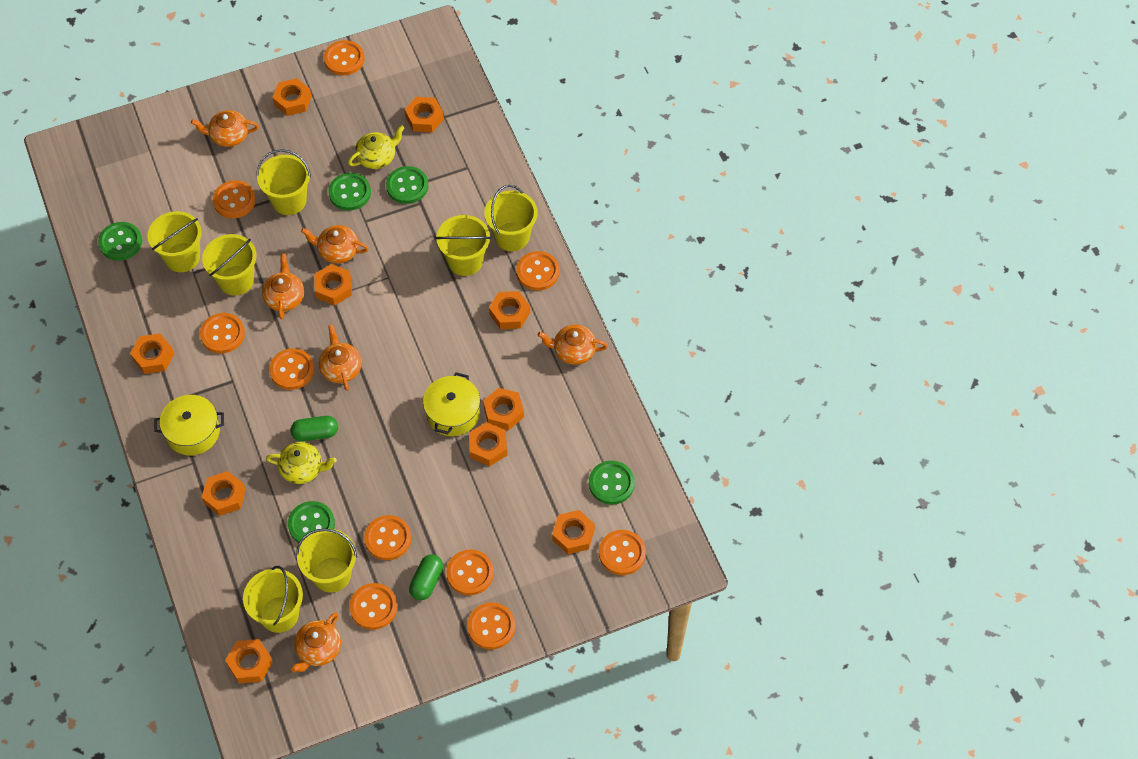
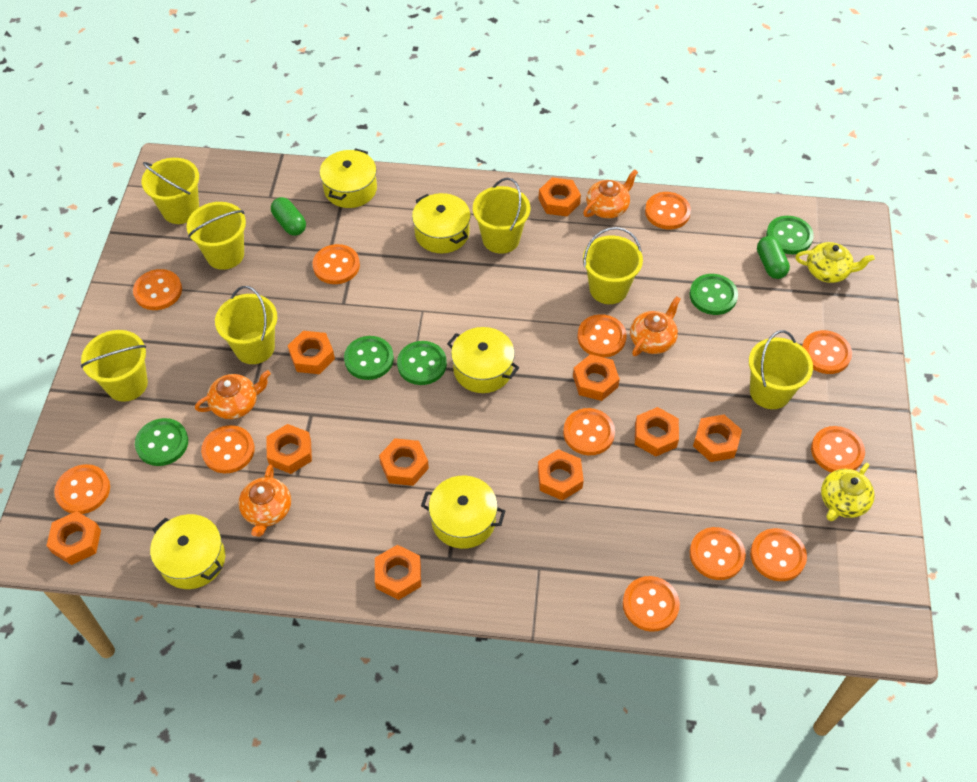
orange button: [200,313,245,353] [213,180,256,218] [269,348,314,390] [324,40,365,75] [349,583,398,630] [364,515,411,560] [446,549,494,595] [468,602,515,650] [516,251,560,291] [599,530,646,575] = 10 -> [54,464,110,514] [133,269,182,310] [201,425,255,473] [313,244,360,284] [563,408,615,455] [577,314,627,358] [623,576,680,632] [645,192,691,230] [689,527,746,580] [750,528,807,581] [802,330,852,374] [811,426,865,473] = 12
orange teapot: [191,110,259,147] [262,254,304,320] [291,612,341,672] [301,225,369,264] [319,325,362,391] [538,325,608,365] = 6 -> [195,370,271,419] [239,465,291,537] [583,169,638,219] [630,296,680,356] = 4
yellow pot: [154,395,224,455] [423,372,480,436] = 2 -> [150,514,225,589] [320,148,377,208] [412,193,471,253] [421,476,505,549] [447,327,519,393] = 5

